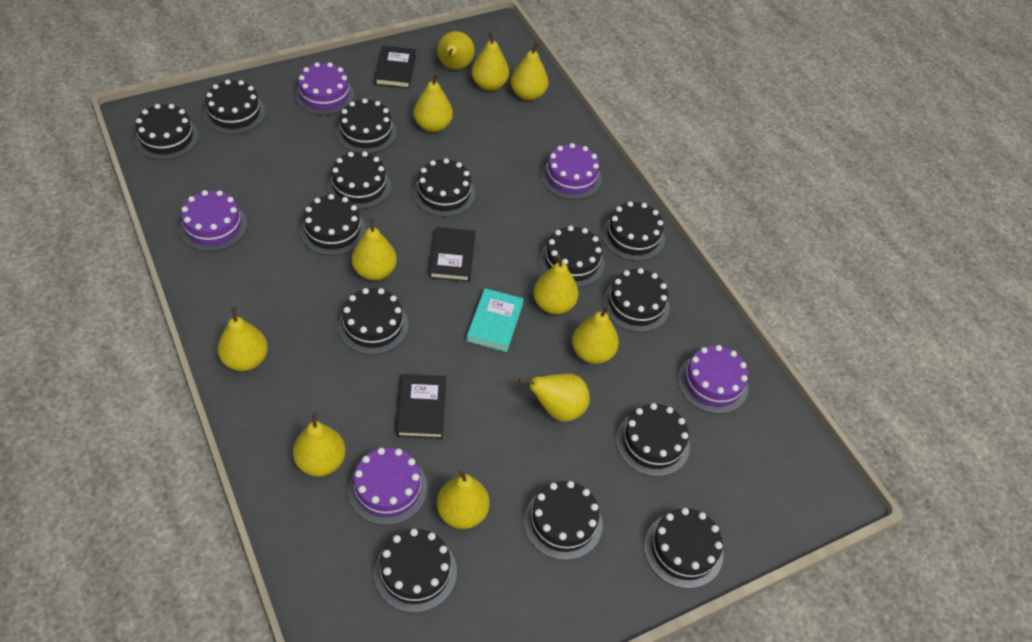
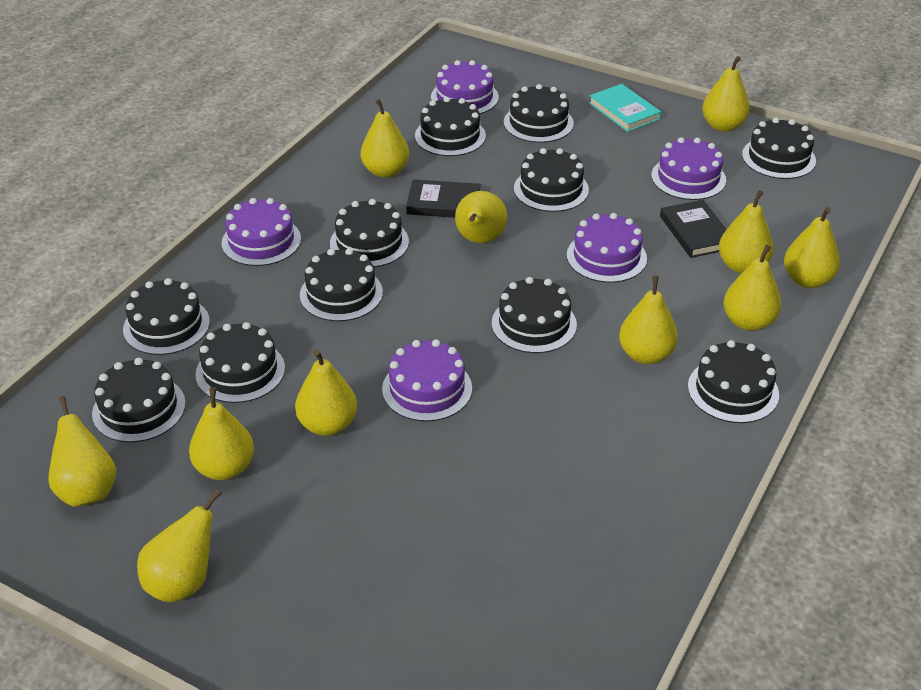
black book: [374,46,416,88] [396,374,446,439] [429,227,475,282] = 3 -> [406,179,481,218] [660,200,727,258] = 2
black cake: [135,104,199,160] [204,80,265,134] [300,194,366,256] [328,151,391,209] [336,98,397,154] [338,288,409,355] [374,529,457,613] [413,158,476,217] [524,481,603,560] [540,226,604,287] [602,201,665,261] [603,268,670,332] [616,403,690,477] [644,508,723,589] = 14 -> [92,358,186,442] [123,278,210,355] [195,322,285,403] [300,248,383,321] [330,199,409,267] [415,97,486,156] [492,277,577,353] [504,84,574,143] [514,148,589,212] [688,340,779,423] [742,118,816,179] = 11

